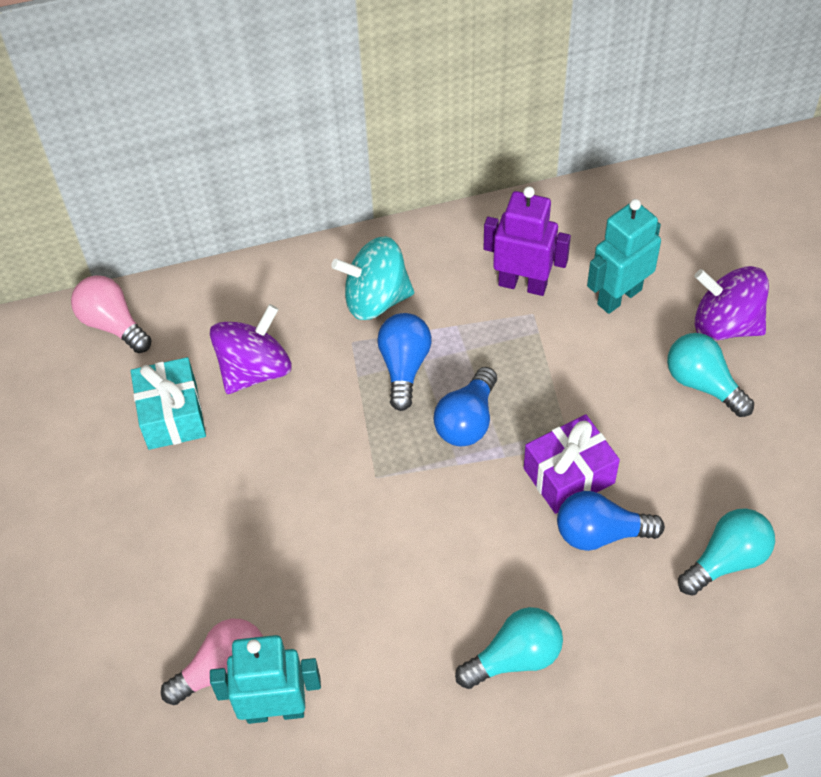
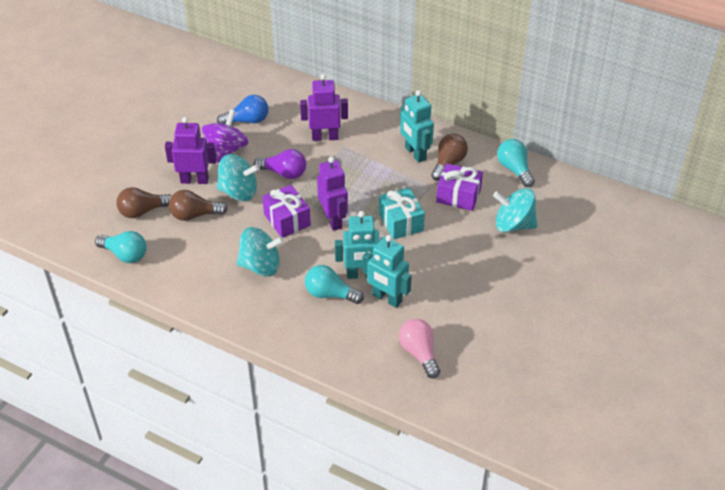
blue light bulb: [377,313,431,411] [434,367,497,447] [557,491,665,551] = 3 -> [217,95,269,124] = 1
brown light bulb: none = 0 -> [116,187,172,218] [169,190,227,221] [431,134,468,181] = 3
pink light bulb: [71,275,151,353] [161,619,263,705] = 2 -> [399,319,440,378] = 1
purple gift: [524,415,620,514] = 1 -> [262,185,311,238] [436,163,483,211] = 2
purple light bulb: none = 0 -> [254,149,306,179] = 1
purple robot: [484,186,571,296] = 1 -> [165,117,217,184] [300,74,348,141] [317,157,348,231] = 3
purple spinning top: [210,304,292,394] [695,266,769,340] = 2 -> [202,109,249,163] = 1
turquoise robot: [210,635,321,724] [587,199,661,314] = 2 -> [335,211,382,279] [363,235,412,308] [400,90,434,163] = 3
turquoise spinning top: [331,236,414,320] = 1 -> [217,154,260,201] [237,227,284,277] [493,188,537,233] = 3

